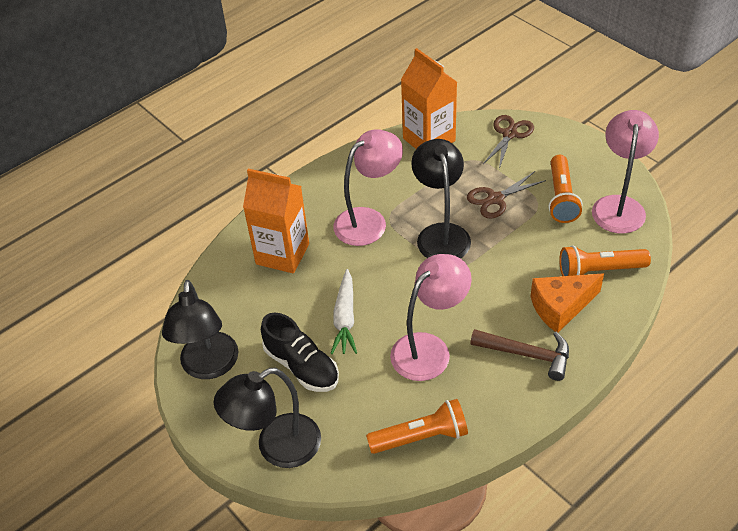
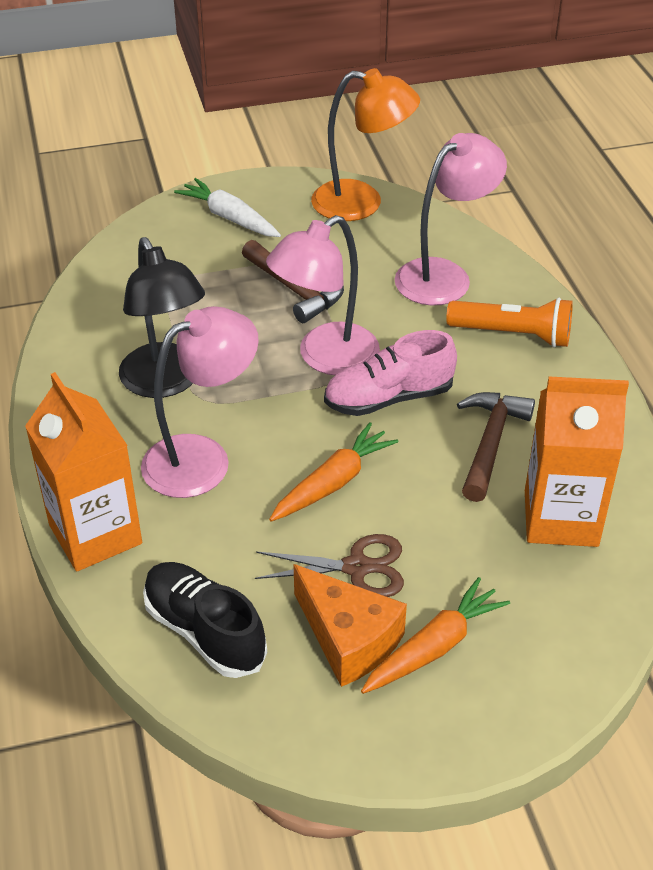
black lamp: [162,280,239,379] [214,368,321,468] [411,139,471,258] = 3 -> [119,237,205,398] = 1
brown hammer: [470,329,569,381] = 1 -> [242,240,344,323] [457,392,535,502] = 2
brown scissors: [467,171,546,219] [483,115,534,169] = 2 -> [255,534,404,597] = 1
orange carrot: none = 0 -> [269,422,398,522] [361,577,510,694] = 2
orange flashlight: [366,399,468,454] [549,155,582,223] [559,245,651,276] = 3 -> [446,298,573,348] = 1
orange lamp: none = 0 -> [311,68,420,221] = 1
pink shoe: none = 0 -> [324,330,457,416] = 1

